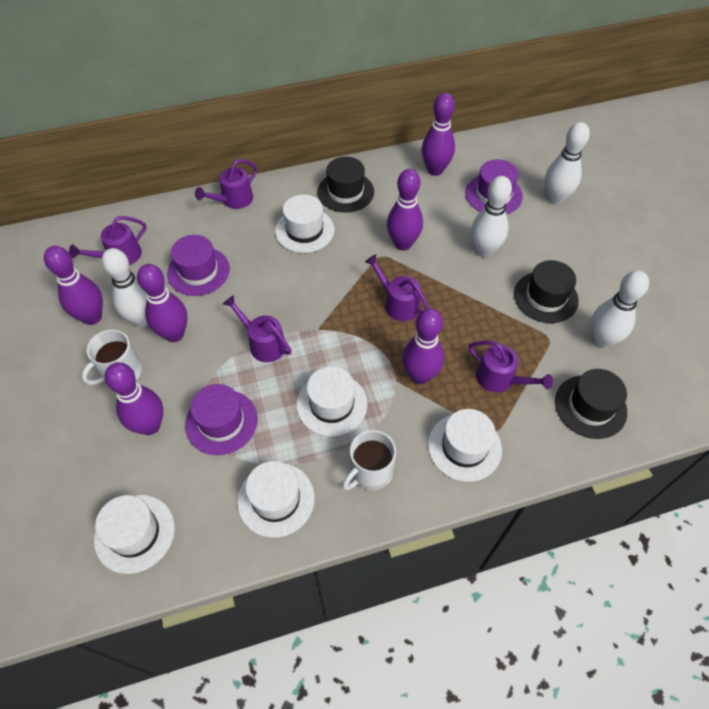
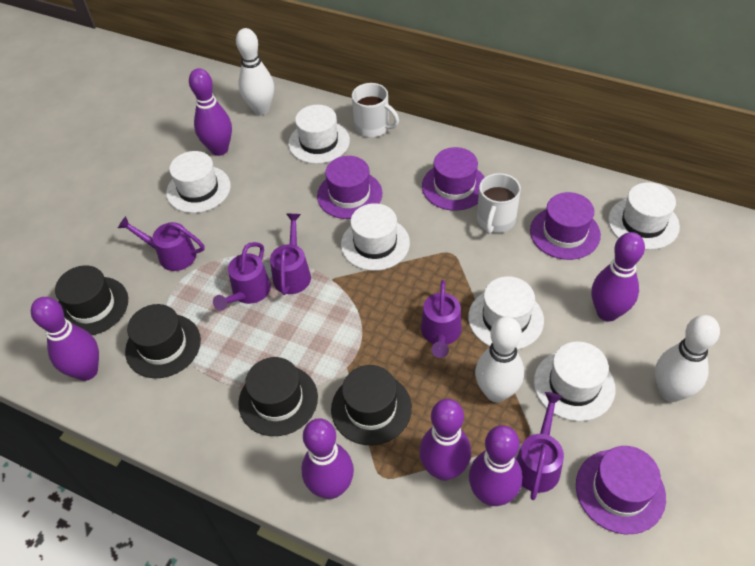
black hat: [317,157,374,213] [514,260,579,323] [555,369,627,439] = 3 -> [55,266,128,335] [125,304,201,378] [238,357,318,436] [331,365,412,445] = 4
purple hat: [167,235,230,296] [185,384,258,455] [465,159,523,214] = 3 -> [317,156,382,219] [422,147,485,211] [530,192,601,260] [576,446,666,534] = 4
white bowling pin: [102,248,148,327] [471,176,512,257] [545,122,590,205] [591,270,649,349] = 4 -> [236,28,274,115] [475,317,524,402] [655,315,720,402] = 3
white hat: [94,495,175,574] [237,461,315,538] [275,194,334,253] [297,366,367,436] [428,409,502,482] = 5 -> [166,151,231,213] [288,105,350,164] [341,203,410,271] [468,276,544,350] [534,341,615,421] [608,182,680,250] = 6

